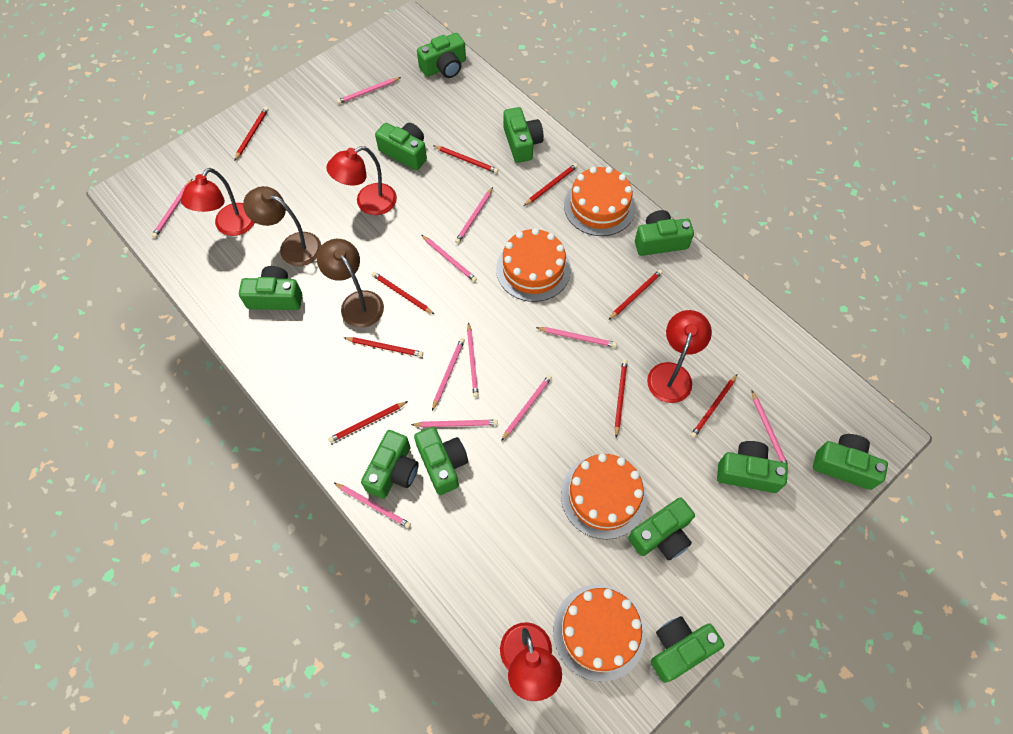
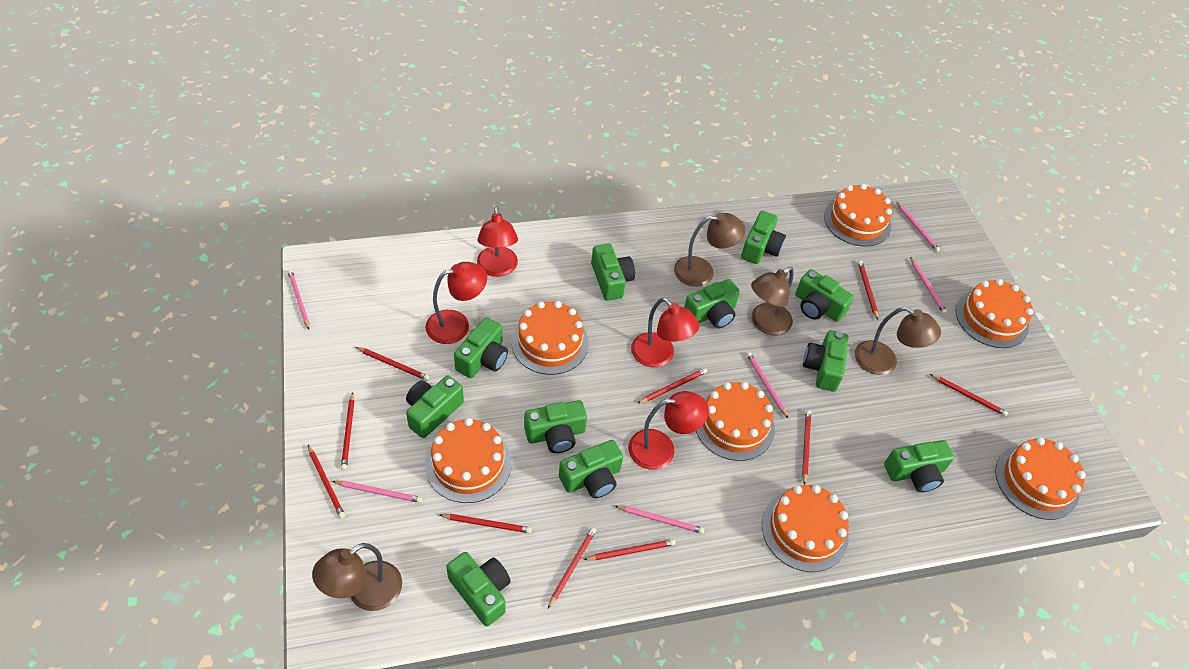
brown lamp: [243,186,322,266] [317,239,384,328] = 2 -> [312,543,402,611] [674,213,745,287] [751,267,794,335] [855,307,941,375] = 4
orange cake: [496,228,571,302] [553,585,646,682] [561,454,647,539] [564,167,636,236] = 4 -> [425,418,512,503] [512,301,589,375] [696,382,775,461] [762,485,849,572] [824,184,892,247] [956,279,1033,348] [995,437,1086,520] = 7
pink pencil: [152,179,192,238] [334,483,411,528] [337,77,401,104] [411,420,498,427] [422,235,477,282] [432,338,465,411] [455,187,493,244] [467,322,479,398] [501,375,552,441] [536,327,617,347] [752,391,789,469] = 11 -> [288,270,309,330] [332,481,422,503] [615,505,705,534] [747,352,788,418] [897,202,940,252] [910,257,947,314] = 6
red pencil: [234,107,269,161] [328,401,408,443] [344,337,423,357] [372,272,435,315] [433,145,498,173] [524,163,578,206] [608,270,663,320] [615,359,628,438] [690,374,737,438] = 9 -> [308,445,345,518] [341,392,354,470] [356,347,429,381] [440,514,532,533] [548,527,596,608] [583,539,675,560] [638,368,707,403] [802,410,811,485] [858,260,878,320] [930,374,1008,416] = 10

